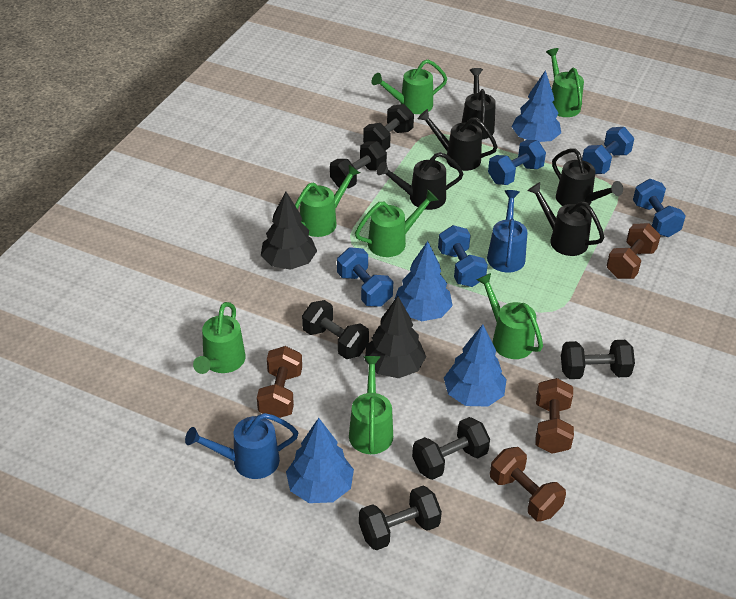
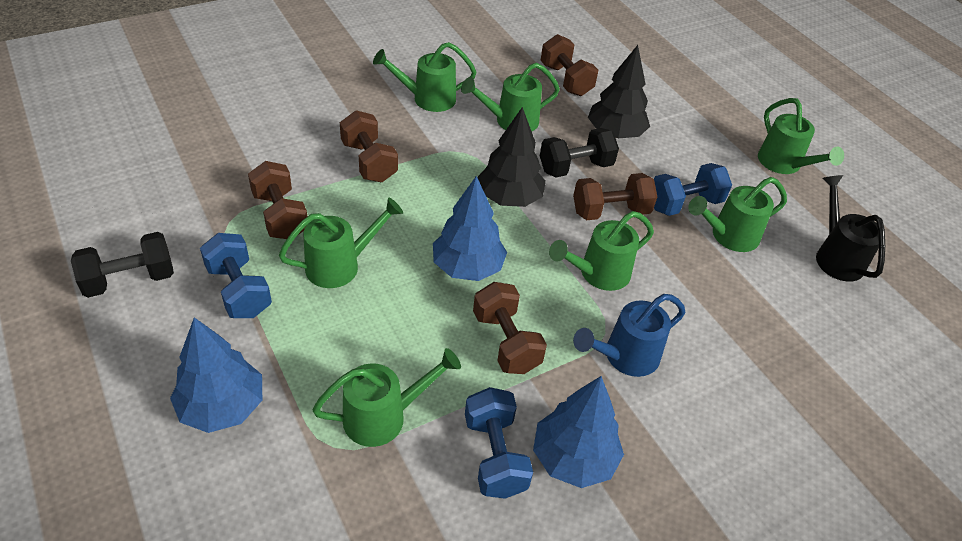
black dumbbell: [302,300,369,359] [330,141,387,188] [359,486,442,550] [363,104,414,151] [412,417,490,480] [561,340,635,379] = 6 -> [71,232,174,298] [540,128,619,177] = 2
black watering can: [377,152,463,210] [418,109,498,171] [462,68,496,140] [527,182,604,256] [552,148,623,207] = 5 -> [816,175,885,282] = 1
blue dumbbell: [337,247,393,307] [438,225,488,287] [488,140,546,185] [582,127,634,174] [633,179,686,237] = 5 -> [200,233,272,318] [465,387,533,499] [654,163,732,216] = 3
blue tree: [286,418,354,503] [394,241,453,321] [444,324,507,407] [512,70,561,142] = 4 -> [170,317,262,433] [433,176,507,281] [533,376,624,488] = 3
blue watering can: [185,413,298,479] [487,190,528,273] = 2 -> [573,294,685,377] = 1
brown dumbbell: [257,346,302,418] [490,447,566,521] [536,378,574,454] [606,223,661,279] = 4 -> [248,161,307,239] [340,110,398,182] [473,282,547,374] [540,34,598,96] [573,173,657,220] = 5

